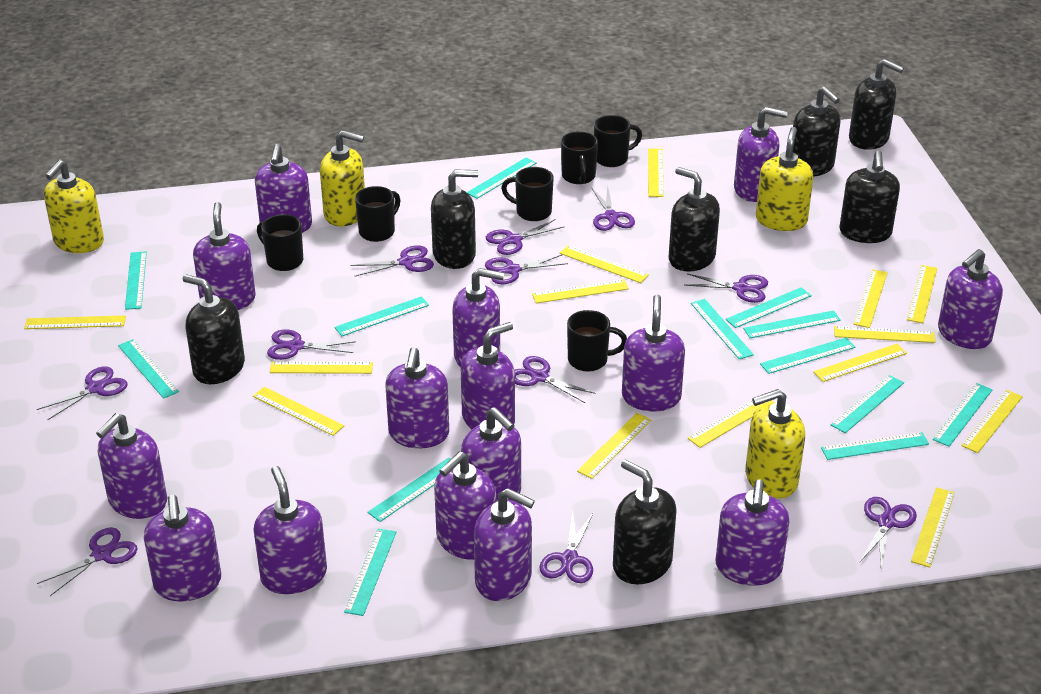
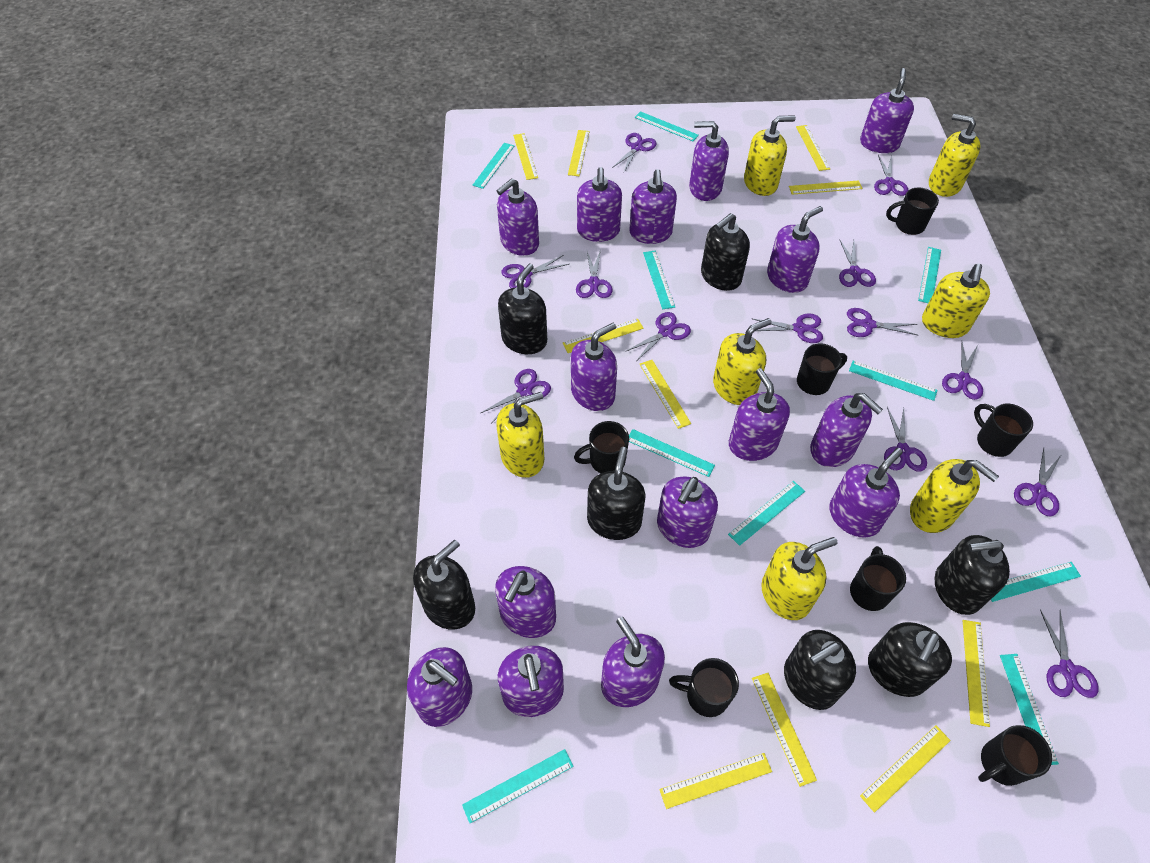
black mug: [257,214,303,271] [355,186,400,242] [501,167,554,221] [561,131,598,184] [567,310,627,372] [594,115,642,167] = 6 -> [574,421,629,473] [669,658,739,717] [797,343,847,395] [850,546,906,611] [886,187,939,235] [974,404,1033,457] [978,725,1052,786] = 7
purple scissors: [37,366,128,420] [37,527,138,596] [267,329,356,360] [350,245,434,276] [485,254,568,284] [486,219,564,255] [514,356,596,403] [539,511,593,583] [591,187,635,231] [684,273,768,303] [860,497,917,567] = 11 -> [481,369,551,423] [501,255,569,288] [576,249,612,298] [612,133,657,172] [625,312,691,360] [751,313,823,343] [839,239,876,287] [847,308,919,337] [874,155,908,196] [884,407,927,472] [942,342,983,400] [1014,448,1061,516] [1040,610,1099,698] = 13
turquoise ruler: [118,339,179,399] [125,252,147,310] [334,297,429,336] [344,529,396,616] [367,458,451,522] [467,157,537,199] [691,299,754,359] [725,287,812,328] [743,310,841,338] [760,338,855,374] [821,432,929,460] [831,375,904,433] [933,383,993,447] = 13 -> [462,749,574,823] [472,143,514,189] [629,429,715,477] [634,111,699,141] [643,251,675,309] [728,481,805,546] [849,361,938,401] [918,247,941,303] [991,562,1081,602] [1000,654,1059,765] = 10
yellow ruler: [24,315,126,329] [253,387,344,436] [270,361,373,374] [532,279,629,303] [560,245,649,283] [577,413,652,479] [648,148,663,197] [688,400,775,448] [813,344,907,382] [834,326,936,343] [853,269,888,328] [907,265,937,323] [911,487,955,567] [961,390,1023,453] = 14 -> [513,133,538,180] [563,319,644,353] [568,130,590,176] [640,360,691,429] [659,753,772,809] [752,673,817,787] [789,180,862,195] [796,125,830,171] [860,726,951,813] [963,620,990,727] = 10
yellow soap dispenser: [44,160,104,253] [320,130,365,226] [745,389,805,499] [756,127,813,231] = 4 -> [496,392,544,478] [713,318,772,405] [744,115,796,196] [761,537,837,620] [910,459,999,533] [922,264,990,338] [929,114,980,197] = 7

